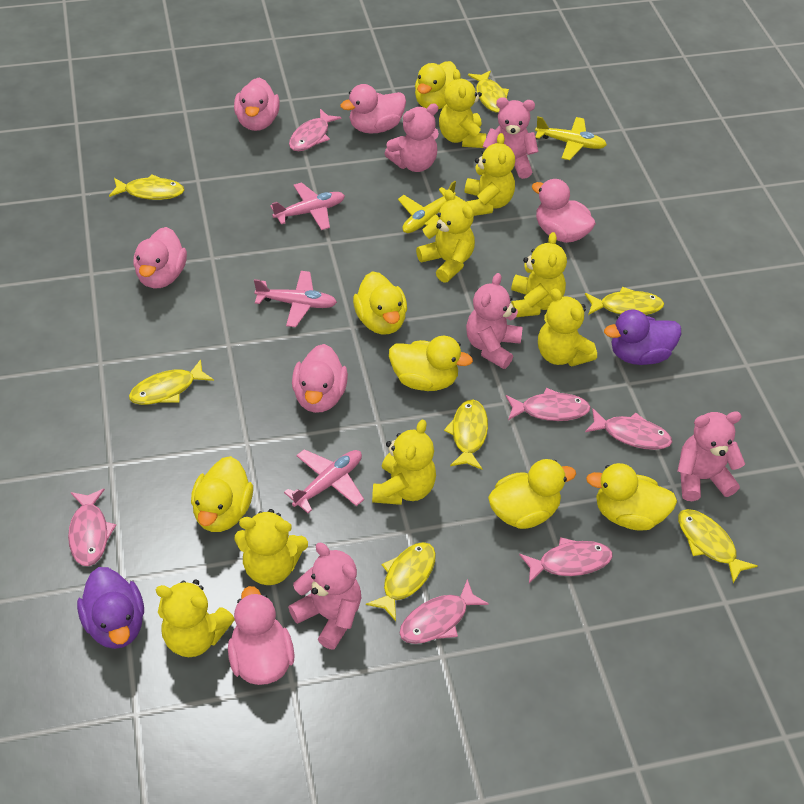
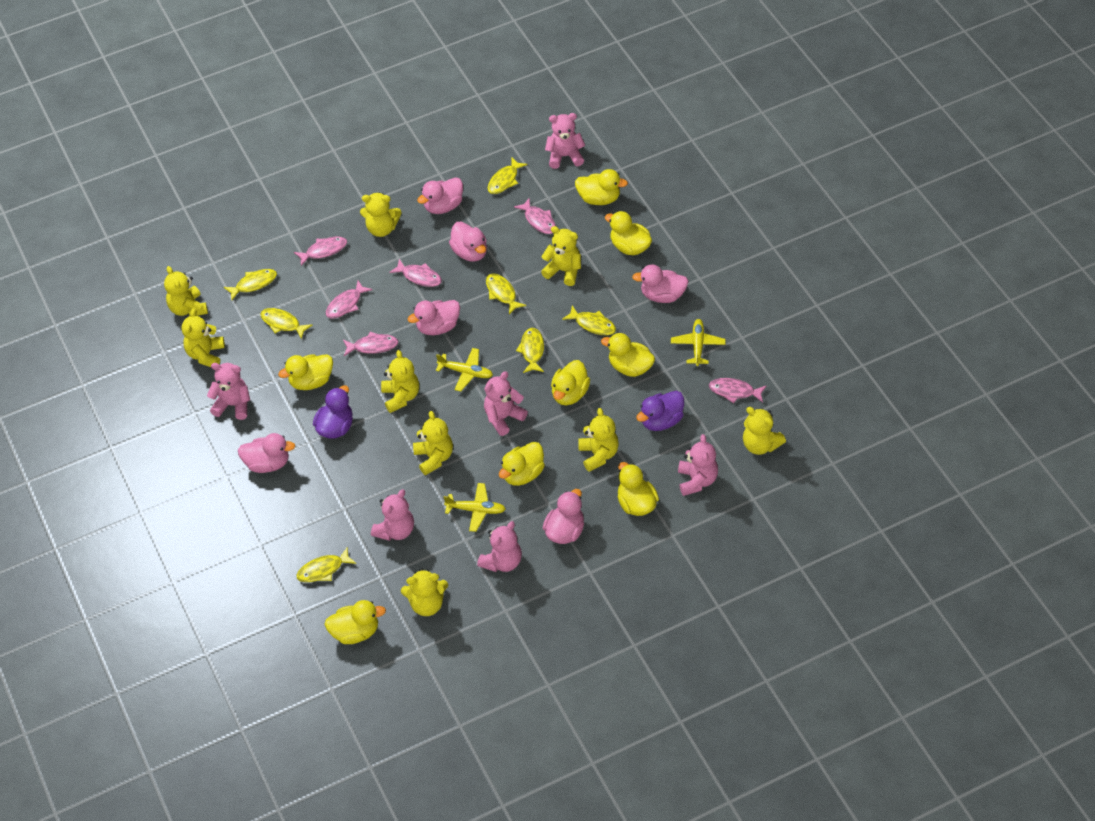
pink plane: [254,271,337,327] [270,183,345,230] [284,449,364,513] = 3 -> none = 0
pink teddy bear: [288,543,361,650] [385,104,439,172] [466,273,523,369] [482,97,538,179] [678,411,745,501] = 5 -> [207,363,250,420] [371,489,414,541] [477,521,522,572] [484,371,528,436] [545,113,585,169] [678,434,718,496] = 6
yellow duck: [191,456,253,532] [353,271,407,334] [389,336,473,391] [415,61,456,109] [488,459,576,529] [586,463,677,531] = 6 -> [278,354,333,390] [324,600,386,644] [499,442,545,486] [551,360,590,405] [575,169,628,205] [601,333,655,377] [605,211,652,255] [617,462,659,516] = 8
yellow plane: [398,181,461,233] [535,116,607,160] = 2 -> [436,348,493,391] [444,483,506,532] [671,319,725,366] = 3
yellow teddy bear: [156,580,235,657] [234,509,308,585] [372,420,436,505] [416,189,475,283] [439,69,486,148] [464,133,515,216] [511,232,567,317] [538,288,597,367] = 8 -> [164,266,208,316] [182,308,225,367] [360,192,401,237] [381,350,419,413] [401,568,448,616] [413,411,453,475] [541,226,581,286] [578,408,619,472] [743,407,786,455] = 9

